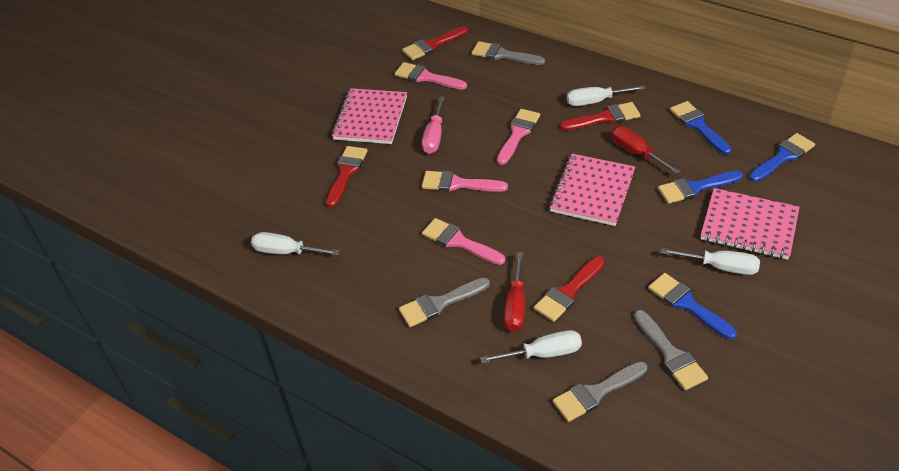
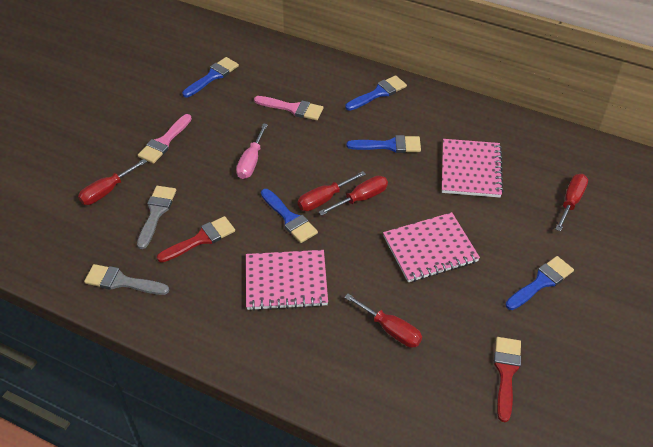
blue brush: [648,273,737,339] [658,171,743,204] [670,101,732,155] [749,133,815,182] = 4 -> [182,57,239,97] [261,189,318,243] [345,75,407,111] [347,135,421,153] [506,256,574,310] = 5
grey brush: [399,278,490,327] [472,41,545,65] [553,361,647,422] [634,310,708,390] = 4 -> [84,264,169,295] [137,186,176,249] = 2
pink brush: [395,62,467,90] [422,171,508,192] [422,218,505,265] [497,109,540,165] = 4 -> [138,114,192,164] [254,96,323,120] = 2
red brush: [326,146,368,207] [402,26,468,60] [534,256,604,322] [560,102,640,130] = 4 -> [157,216,235,262] [494,337,521,422] = 2
red screwdriver: [504,252,525,332] [611,126,681,174] = 2 -> [78,159,147,205] [298,171,366,211] [319,176,388,216] [344,294,422,348] [555,174,588,231] = 5
white screwdriver: [251,232,340,255] [480,330,582,363] [567,85,646,106] [661,248,760,275] = 4 -> none = 0

